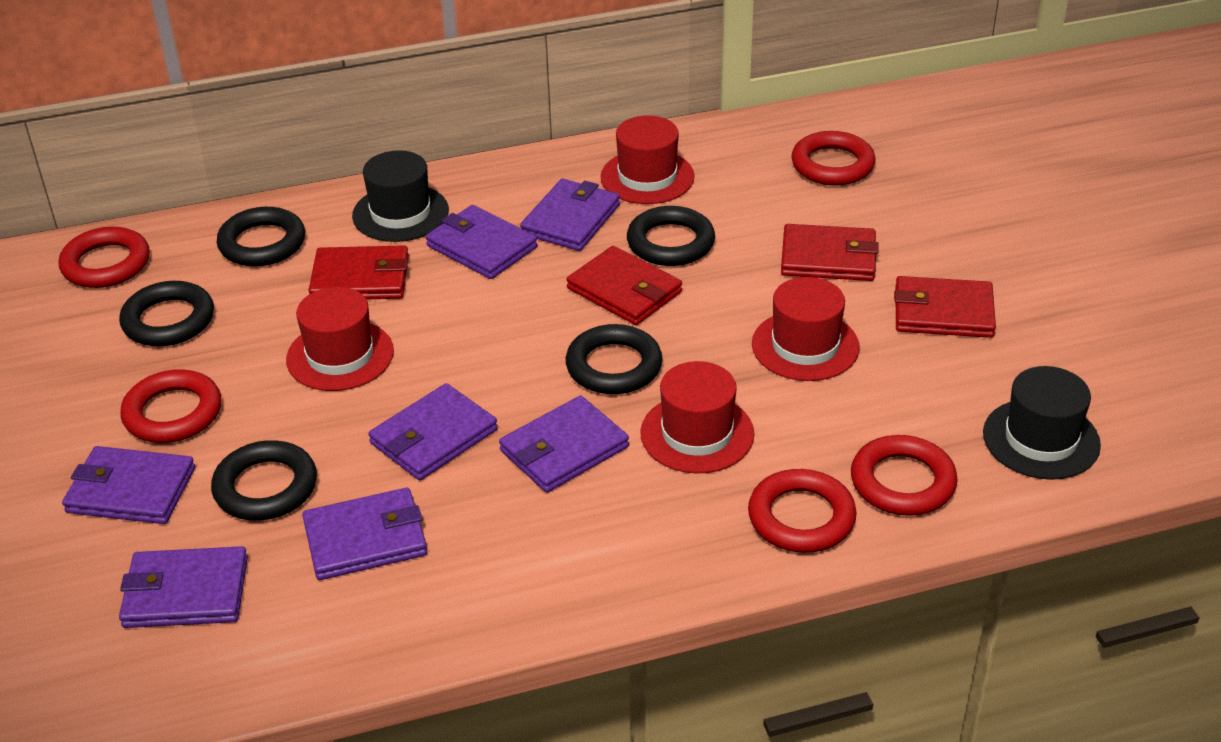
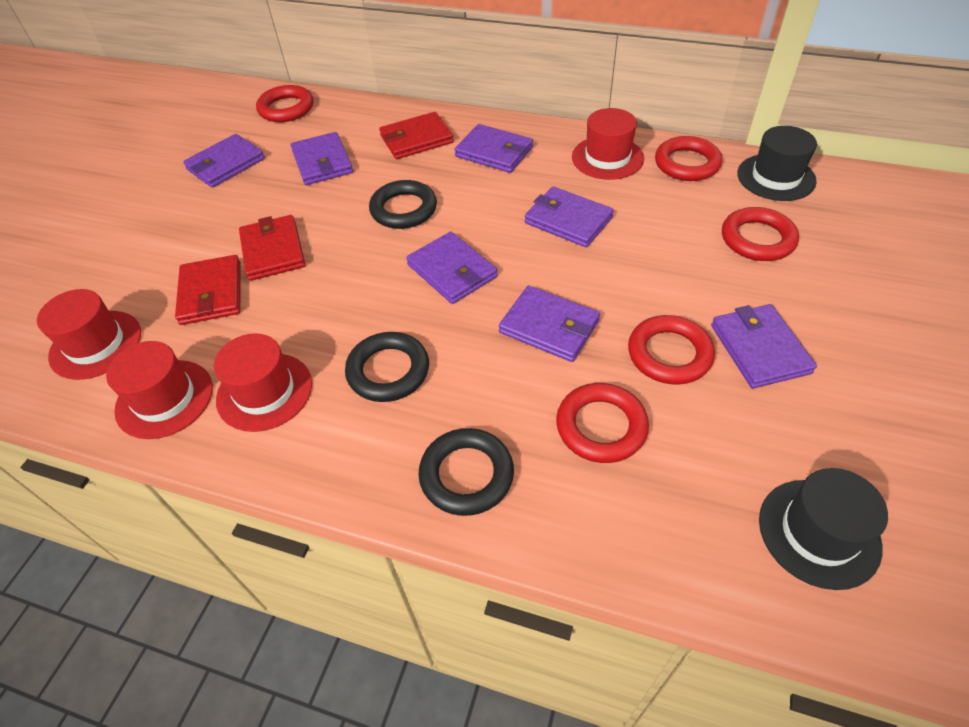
black ring: [119,281,214,347] [211,440,317,521] [216,207,305,267] [566,324,662,394] [627,206,715,266] = 5 -> [345,332,429,402] [369,180,437,229] [418,428,514,516] = 3
red wallet: [308,245,409,299] [567,246,682,325] [781,224,879,281] [894,276,996,338] = 4 -> [175,255,241,325] [239,215,305,281] [379,112,454,159] = 3

